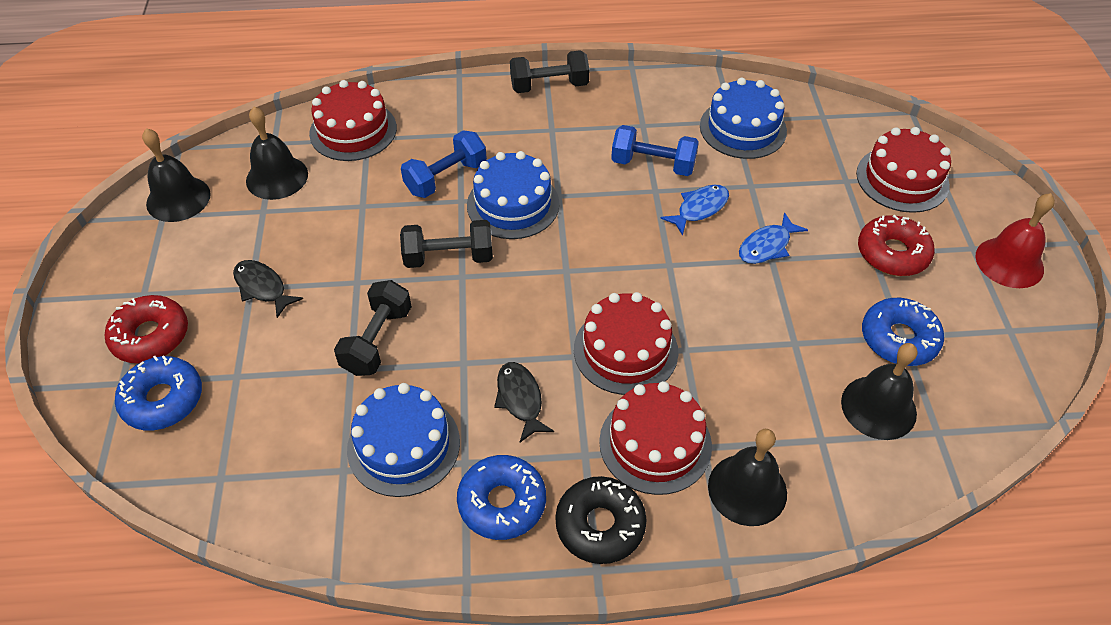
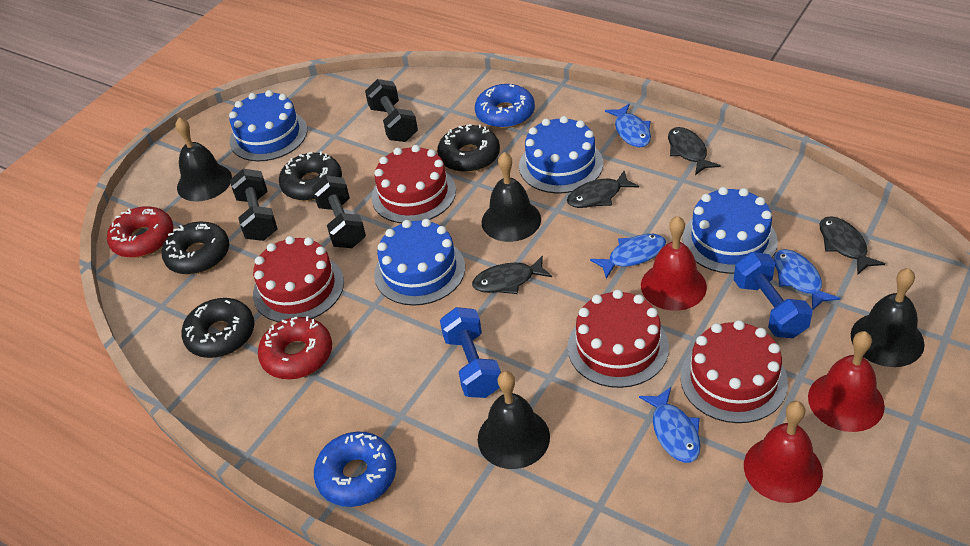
black donut: [555,476,647,564] = 1 -> [162,222,229,275] [181,298,254,358] [279,151,342,201] [437,124,500,173] = 4
black fish: [233,260,303,318] [494,362,554,442] = 2 -> [472,255,552,294] [567,171,639,208] [668,127,721,175] [819,216,885,275] = 4
blue cake: [347,383,460,497] [467,151,560,239] [700,77,787,159] = 3 -> [229,90,307,161] [374,219,465,306] [519,116,603,194] [682,187,778,274] = 4
blue donut: [115,355,202,430] [457,455,546,540] [862,298,944,366] = 3 -> [314,432,396,507] [475,84,535,129] = 2
blue fish: [660,185,729,236] [739,212,808,264] = 2 -> [590,234,666,279] [605,104,651,147] [639,387,701,463] [773,249,840,310] = 4
red bell: [975,193,1055,288] = 1 -> [641,216,707,311] [744,401,823,503] [808,331,885,432] = 3

